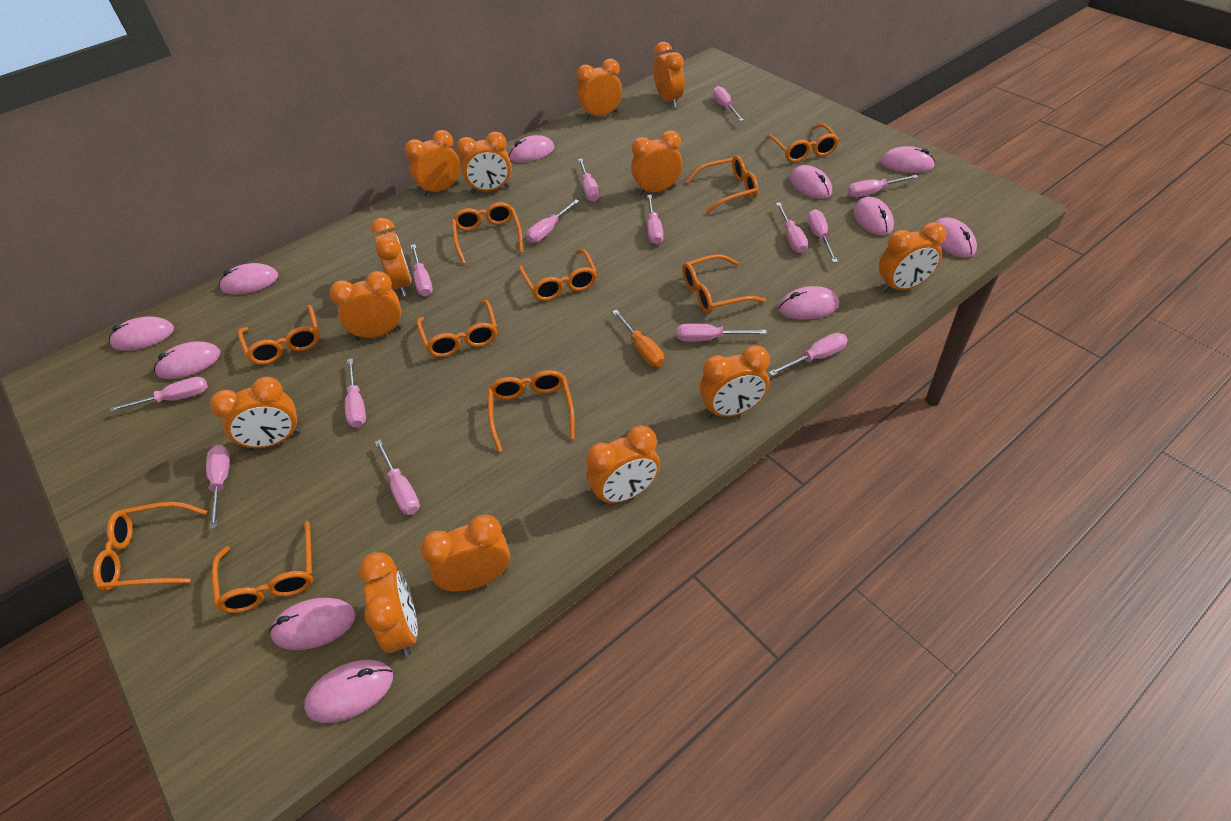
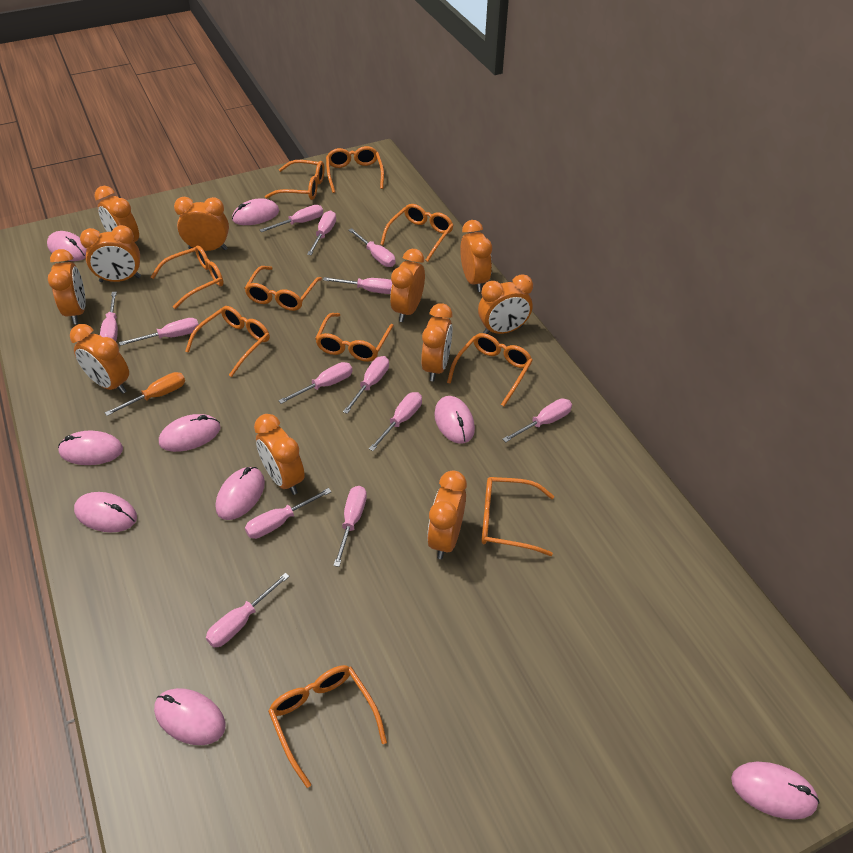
orange clock: [210,377,301,450] [330,271,402,340] [359,552,418,657] [371,218,412,297] [405,130,460,196] [420,514,510,592] [456,132,511,194] [577,59,622,120] [587,425,660,505] [631,130,682,195] [653,42,685,108] [700,345,770,418] [879,222,946,293] = 13 -> [48,249,86,324] [70,324,129,394] [80,225,141,282] [94,186,139,242] [174,197,229,251] [254,414,305,495] [390,249,425,322] [421,303,453,381] [427,470,467,559] [460,220,492,292] [478,274,533,334] = 11
pink mouse: [109,316,174,351] [154,341,220,379] [219,263,278,295] [269,598,356,650] [304,660,393,723] [509,135,554,163] [778,286,839,320] [790,165,832,199] [853,197,894,235] [880,146,935,173] [935,217,977,258] = 11 -> [47,231,87,261] [58,431,123,465] [74,492,137,532] [154,688,226,745] [159,414,220,452] [216,467,265,520] [232,199,279,225] [434,396,475,444] [731,762,819,820] = 9
pink screwdriver: [110,377,208,412] [206,445,230,529] [345,358,366,428] [375,440,420,515] [411,244,433,296] [526,200,579,243] [578,159,600,202] [647,195,663,244] [677,323,767,342] [713,86,744,121] [769,333,848,376] [776,202,808,253] [807,209,838,263] [847,175,918,197] = 14 -> [100,292,118,341] [119,318,199,346] [206,573,290,647] [245,488,332,539] [260,205,323,232] [278,362,353,404] [307,211,336,255] [323,277,392,294] [333,486,367,567] [343,356,389,414] [349,228,396,267] [369,392,422,451] [503,399,572,442] = 13

